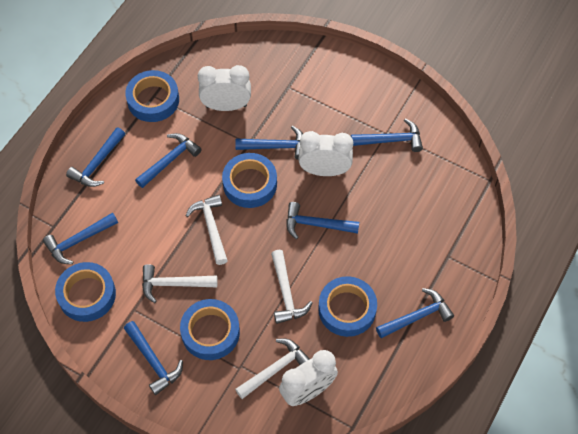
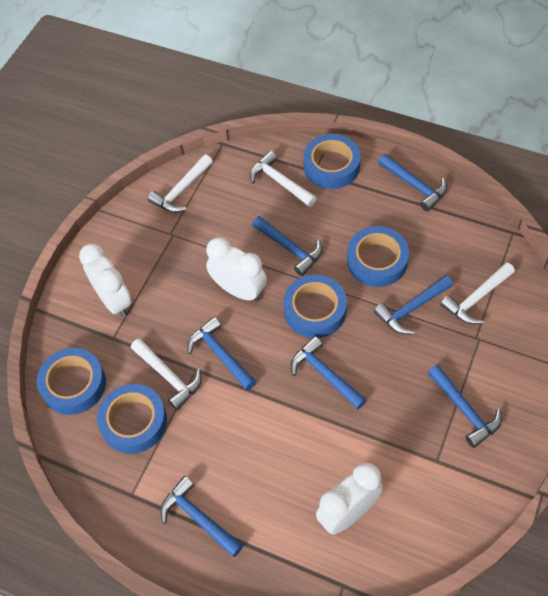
blue hammer: [43,213,118,264] [66,127,125,187] [124,321,183,395] [135,133,202,188] [235,126,303,160] [286,202,359,239] [351,118,423,152] [376,288,454,338] = 8 -> [160,476,243,557] [187,317,256,390] [252,216,322,276] [291,336,367,410] [374,275,453,334] [378,154,447,211] [428,365,502,448] = 7

